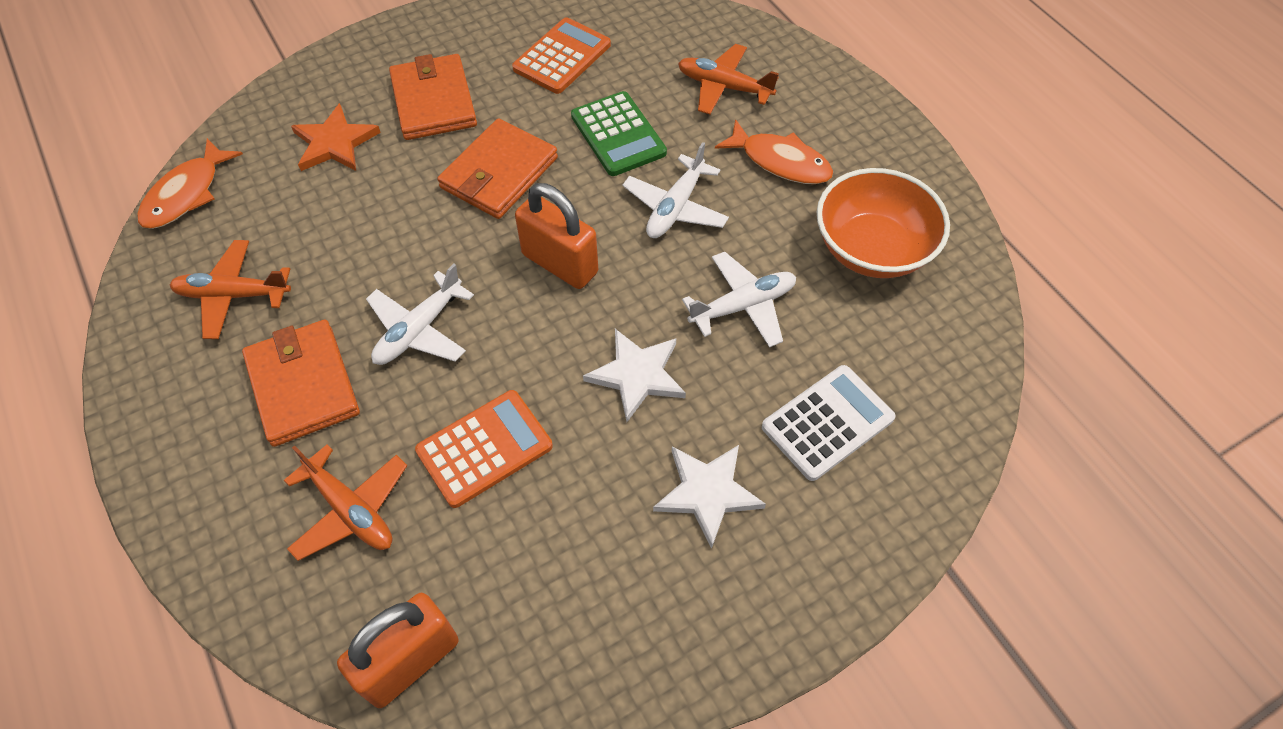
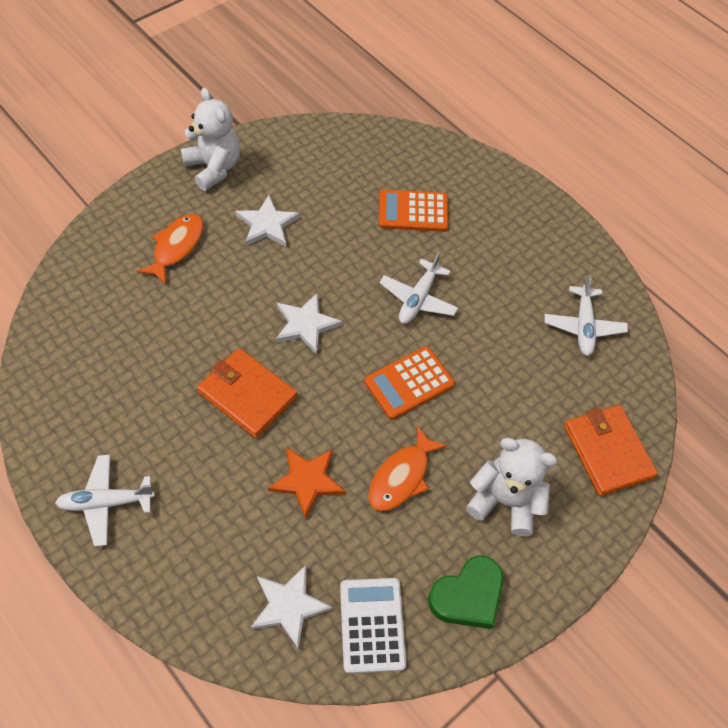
green calculator: [571,91,667,176] = 1 -> none = 0
green heart: none = 0 -> [428,556,503,629] = 1
orange bowl: [817,168,950,278] = 1 -> none = 0
orange padlock: [337,593,459,708] [515,183,598,289] = 2 -> none = 0
orange plane: [169,240,291,339] [284,444,407,561] [678,44,779,114] = 3 -> none = 0
orange wallet: [242,319,360,447] [389,54,477,140] [437,118,558,219] = 3 -> [197,348,297,438] [564,405,658,496] = 2
white star: [583,329,686,422] [653,445,766,549] = 2 -> [235,195,300,247] [250,565,333,649] [276,293,342,354] = 3
white teddy bear: none = 0 -> [181,88,240,191] [466,438,558,536] = 2

